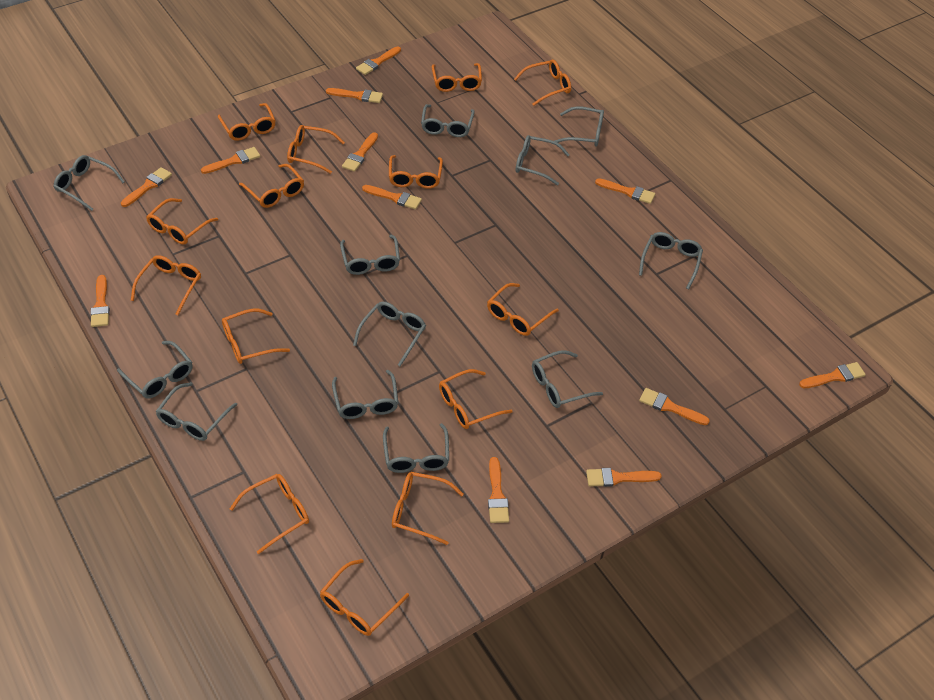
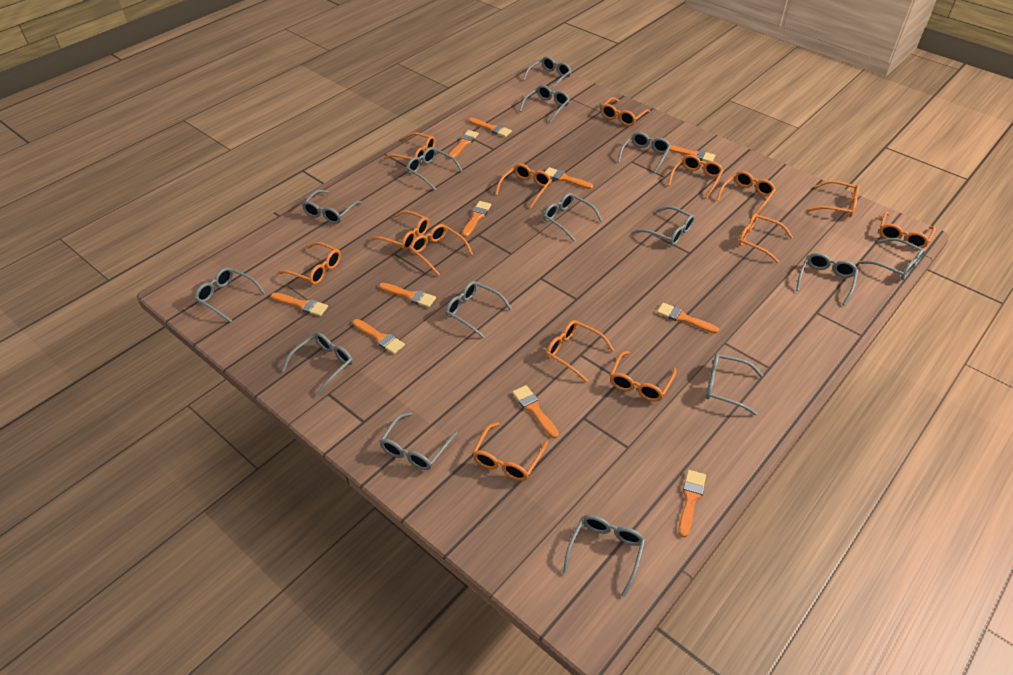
grey glasses: [53,155,125,211] [117,341,193,398] [156,382,237,441] [332,370,398,419] [340,235,400,275] [353,302,426,366] [383,423,449,473] [421,104,475,137] [516,135,570,185] [532,350,603,408] [554,106,604,147] [639,232,703,289] = 12 -> [194,267,265,323] [282,332,353,396] [302,190,363,224] [380,412,458,470] [406,147,463,190] [445,281,512,338] [519,85,570,123] [523,56,571,91] [543,193,603,241] [563,515,646,597] [618,132,671,173] [635,206,695,246] [706,354,763,415] [796,253,858,306] [860,238,925,280] = 15
orange brush: [91,275,110,327] [121,167,172,207] [201,147,260,174] [326,88,383,103] [342,132,378,172] [356,46,401,75] [362,185,422,209] [488,457,509,523] [586,468,662,487] [595,178,655,204] [639,388,710,425] [799,362,866,388] = 12 -> [271,293,328,316] [353,319,405,354] [379,283,436,308] [448,130,479,159] [462,201,491,237] [468,118,512,137] [512,385,559,439] [545,167,593,189] [657,303,719,334] [669,145,716,162] [678,470,706,537] = 11

